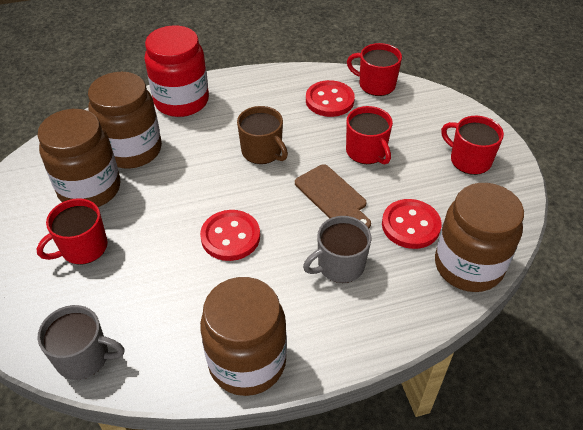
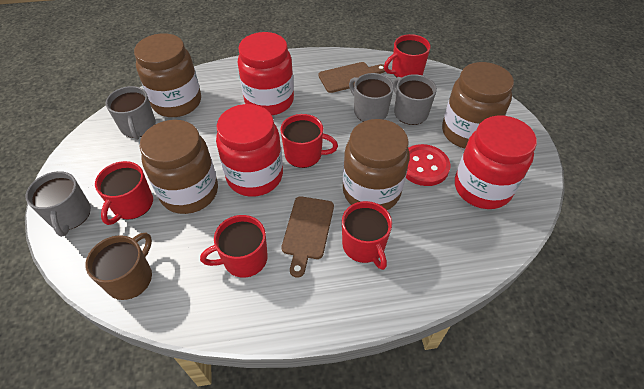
brown cutting board: [295,164,371,228] = 1 -> [281,196,334,277] [318,62,385,93] = 2
grey mug: [37,305,125,380] [303,216,371,283] = 2 -> [25,171,91,237] [105,86,156,140] [349,73,394,122] [393,74,437,125] = 4
red button: [200,210,260,261] [306,80,355,117] [382,199,442,249] = 3 -> [406,144,450,186] = 1
red jar: [145,25,209,117] = 1 -> [216,104,283,197] [237,32,294,115] [455,116,537,209] = 3
red mug: [37,198,108,264] [346,106,393,165] [347,43,402,96] [441,116,504,175] = 4 -> [95,161,153,225] [200,215,268,278] [280,114,338,168] [342,201,392,270] [384,34,431,77] = 5

